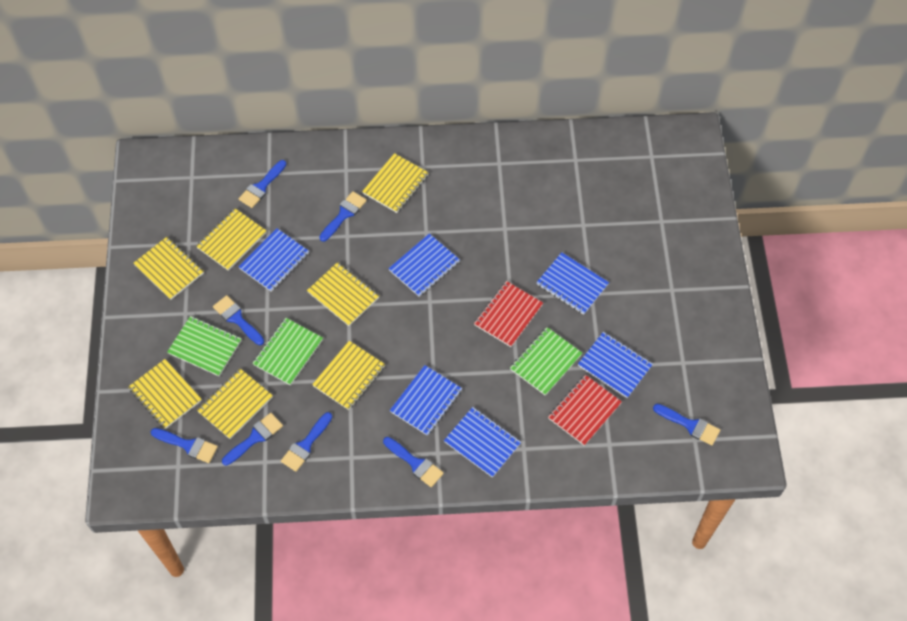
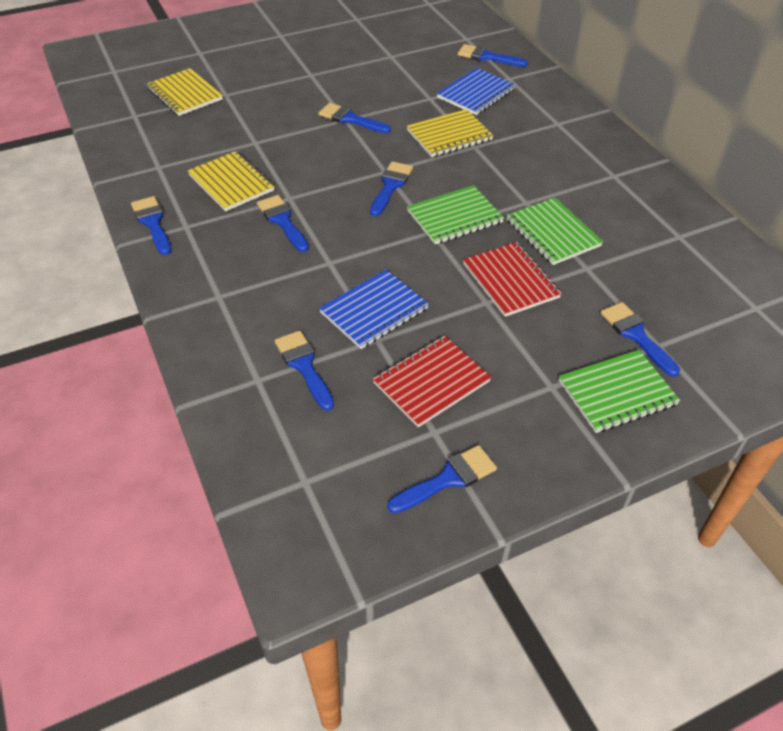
blue notebook: [238,228,309,291] [388,234,460,297] [390,365,462,436] [444,407,521,478] [536,252,609,315] [578,332,653,398] = 6 -> [319,269,429,349] [437,68,516,115] = 2
yellow notebook: [128,359,202,429] [133,237,204,300] [196,208,266,271] [197,369,273,439] [307,262,379,326] [312,341,385,410] [362,153,429,213] = 7 -> [146,68,223,116] [188,151,275,211] [407,109,494,157] = 3

